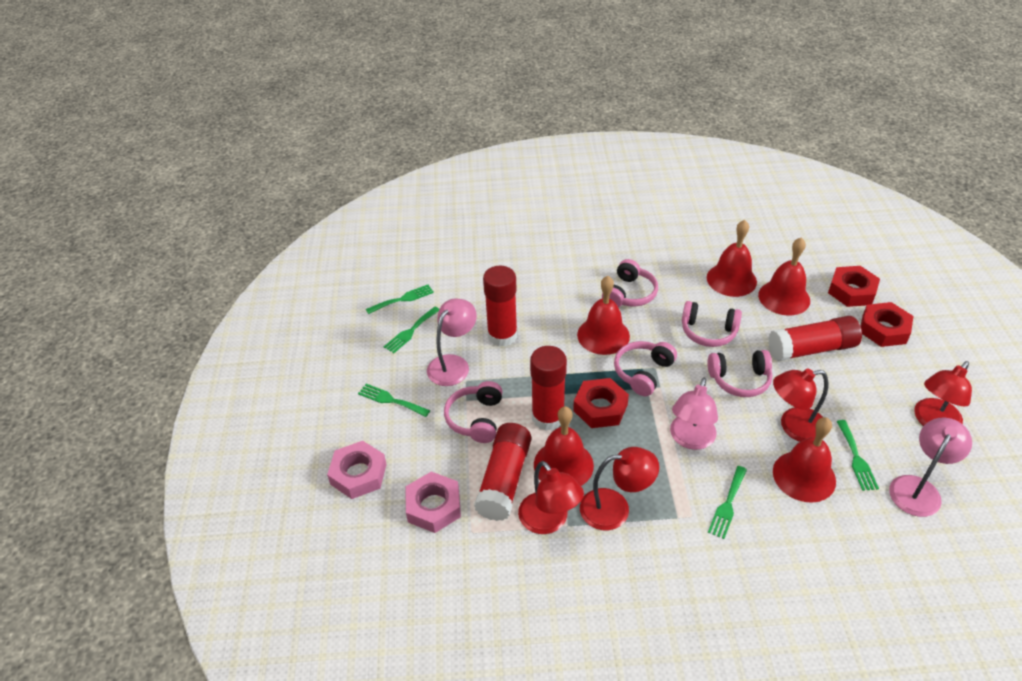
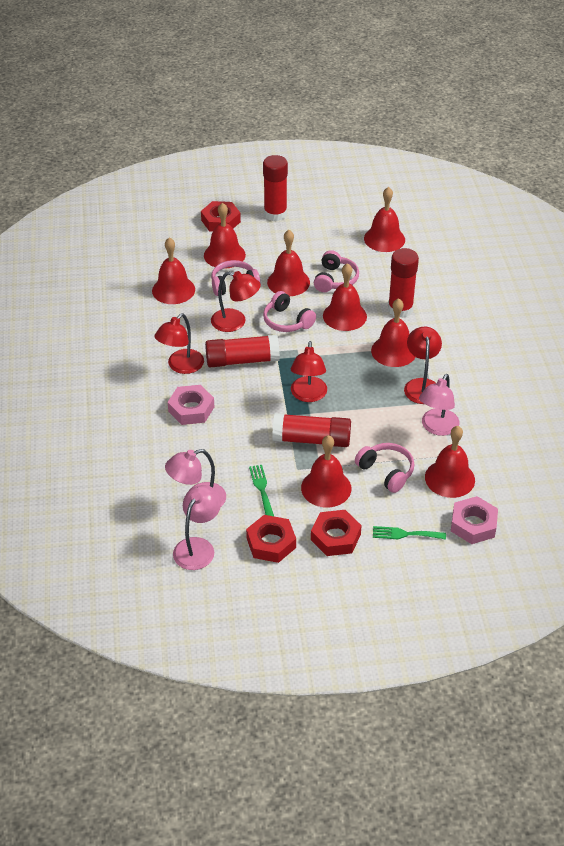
green fork: [358,384,430,417] [366,285,434,314] [384,307,439,353] [708,466,747,539] [836,420,879,491] = 5 -> [249,465,274,516] [373,526,446,539] = 2
pink headphones: [444,381,503,443] [602,259,658,307] [614,341,677,396] [682,301,742,347] [708,350,772,397] = 5 -> [211,260,260,296] [263,291,316,332] [314,250,359,292] [355,443,414,493] = 4
red bell: [534,406,594,486] [577,276,630,355] [707,220,757,297] [758,237,810,315] [773,417,836,503] = 5 -> [152,237,195,304] [204,203,246,269] [267,230,310,296] [301,435,352,508] [323,263,367,331] [364,187,405,252] [371,298,415,367] [425,426,475,498] = 8

